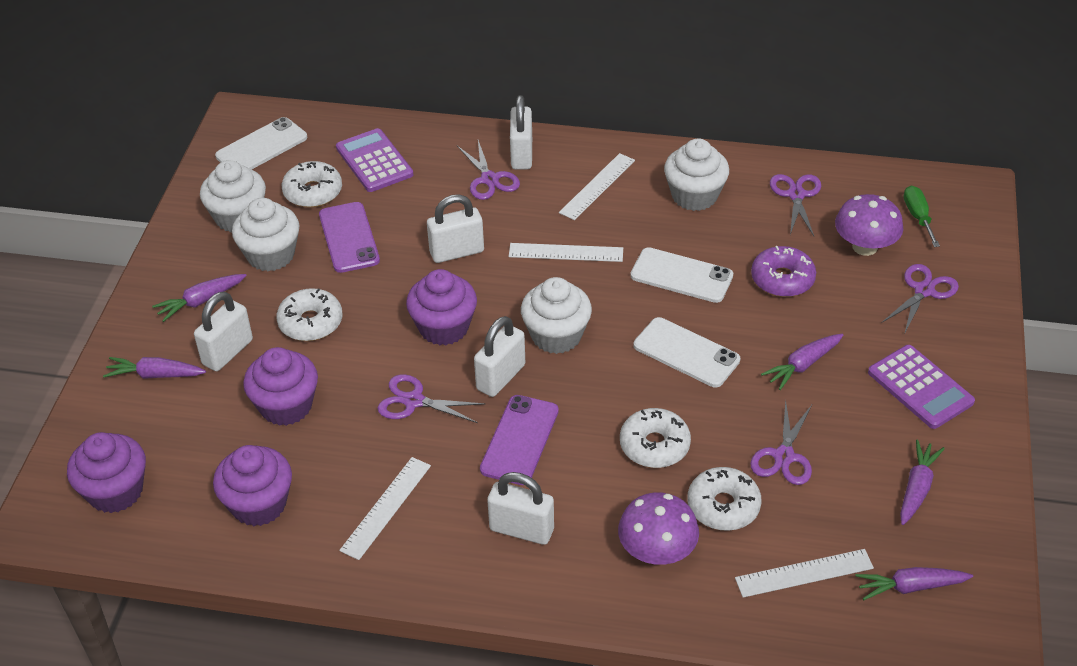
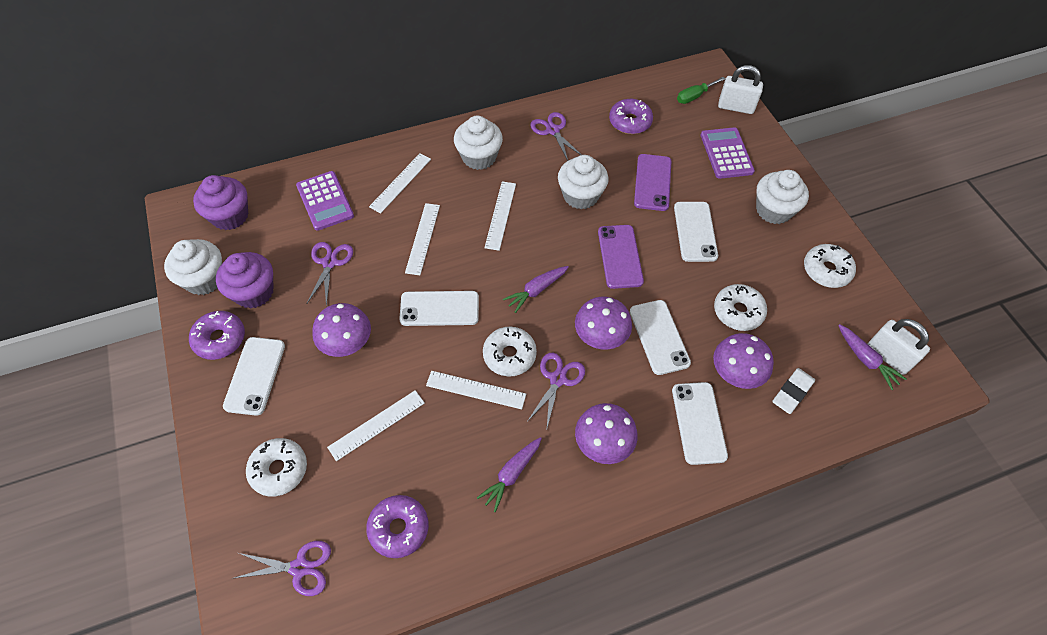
purple carrot: [103,357,206,379] [152,274,247,322] [761,334,843,390] [855,567,973,600] [900,440,945,525] = 5 -> [477,437,542,512] [503,266,569,313] [838,324,907,390] = 3
purple cupcake: [67,432,146,513] [213,445,292,526] [243,347,318,426] [406,269,477,345] = 4 -> [193,175,248,230] [216,252,273,309] = 2
purple donut: [751,246,816,297] = 1 -> [189,311,245,360] [366,495,429,558] [609,99,653,134] = 3
purple mushroom: [618,492,699,565] [835,194,903,256] = 2 -> [312,303,371,357] [575,297,632,350] [575,403,638,464] [713,333,774,389] = 4
purple scissors: [378,374,485,423] [457,140,520,200] [750,399,812,485] [770,174,821,236] [882,264,959,332] = 5 -> [234,541,331,596] [307,242,353,307] [526,353,585,431] [530,112,581,161] = 4
white eraser: none = 0 -> [772,368,815,414] = 1
white padlock: [194,292,253,371] [427,194,484,263] [474,316,525,397] [487,472,554,545] [510,95,532,170] = 5 -> [718,65,763,114] [868,319,930,375] = 2
white phone: [215,117,307,170] [630,247,733,303] [634,317,740,387] = 3 -> [223,337,285,416] [399,291,479,326] [630,300,691,375] [672,382,728,465] [674,202,718,262] = 5
white ruler: [339,457,431,560] [509,243,623,262] [559,153,635,220] [735,549,874,598] = 4 -> [327,390,425,461] [369,153,431,213] [405,203,440,275] [426,371,526,409] [484,181,516,251] = 5

